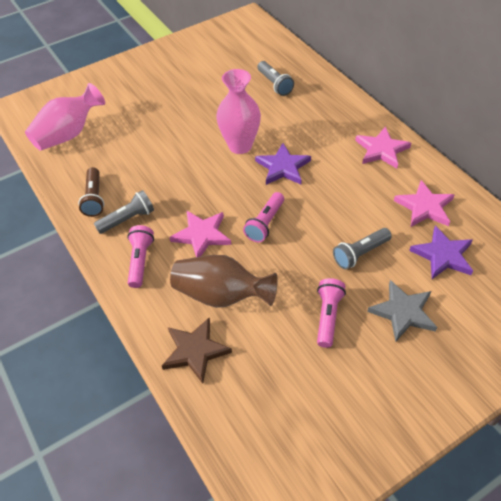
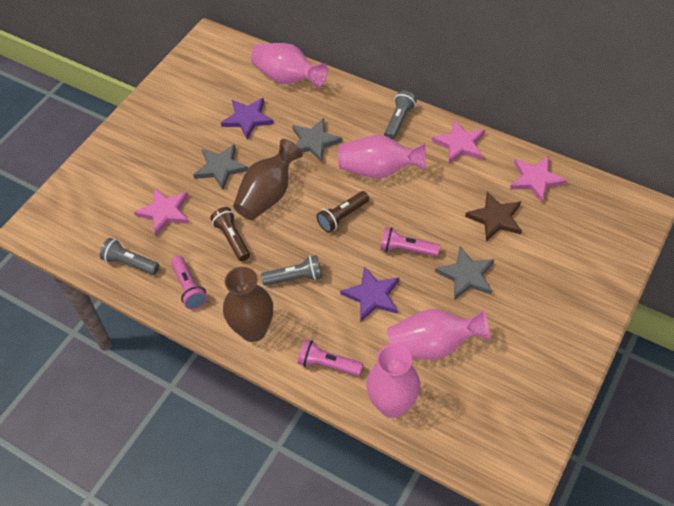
brown flashlight: [78,167,104,217] = 1 -> [210,207,250,261] [317,191,369,233] = 2
brown vase: [170,255,278,308] = 1 -> [223,267,273,342] [233,139,303,220] = 2
grey star: [367,280,437,342] = 1 -> [193,144,248,190] [292,118,343,162] [435,247,494,300] = 3
pink vase: [25,83,105,151] [216,69,261,154] = 2 -> [251,43,328,88] [338,135,426,179] [366,344,420,418] [387,309,490,360] = 4

